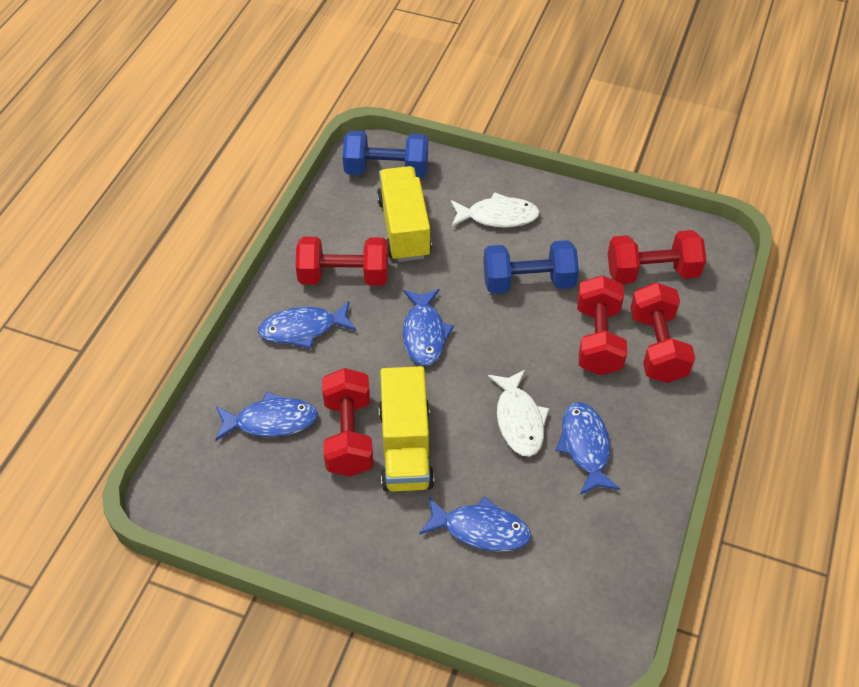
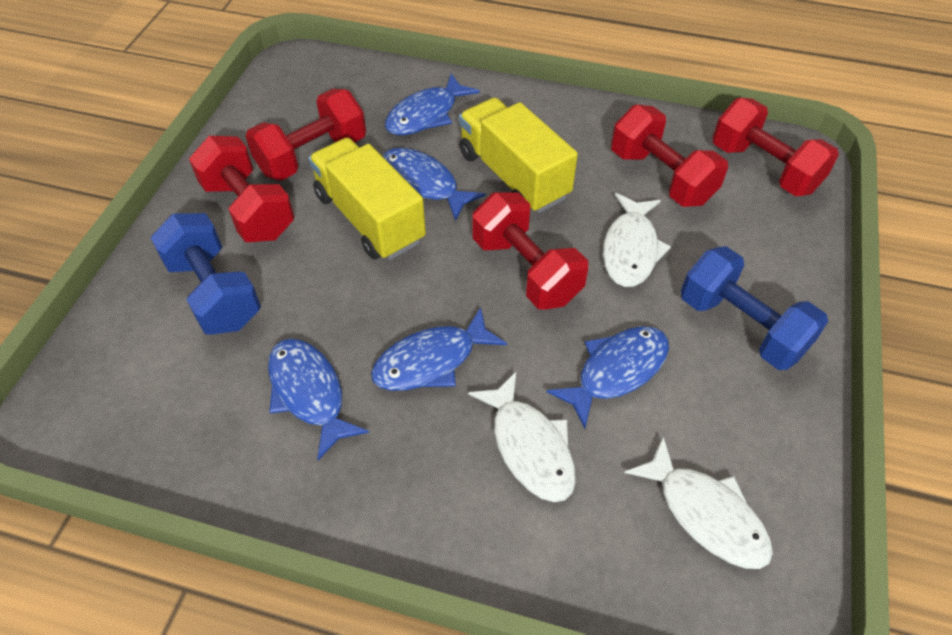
white fish: [451,192,540,227] [488,370,549,457] = 2 -> [468,372,576,502] [603,193,671,287] [625,437,773,569] = 3

